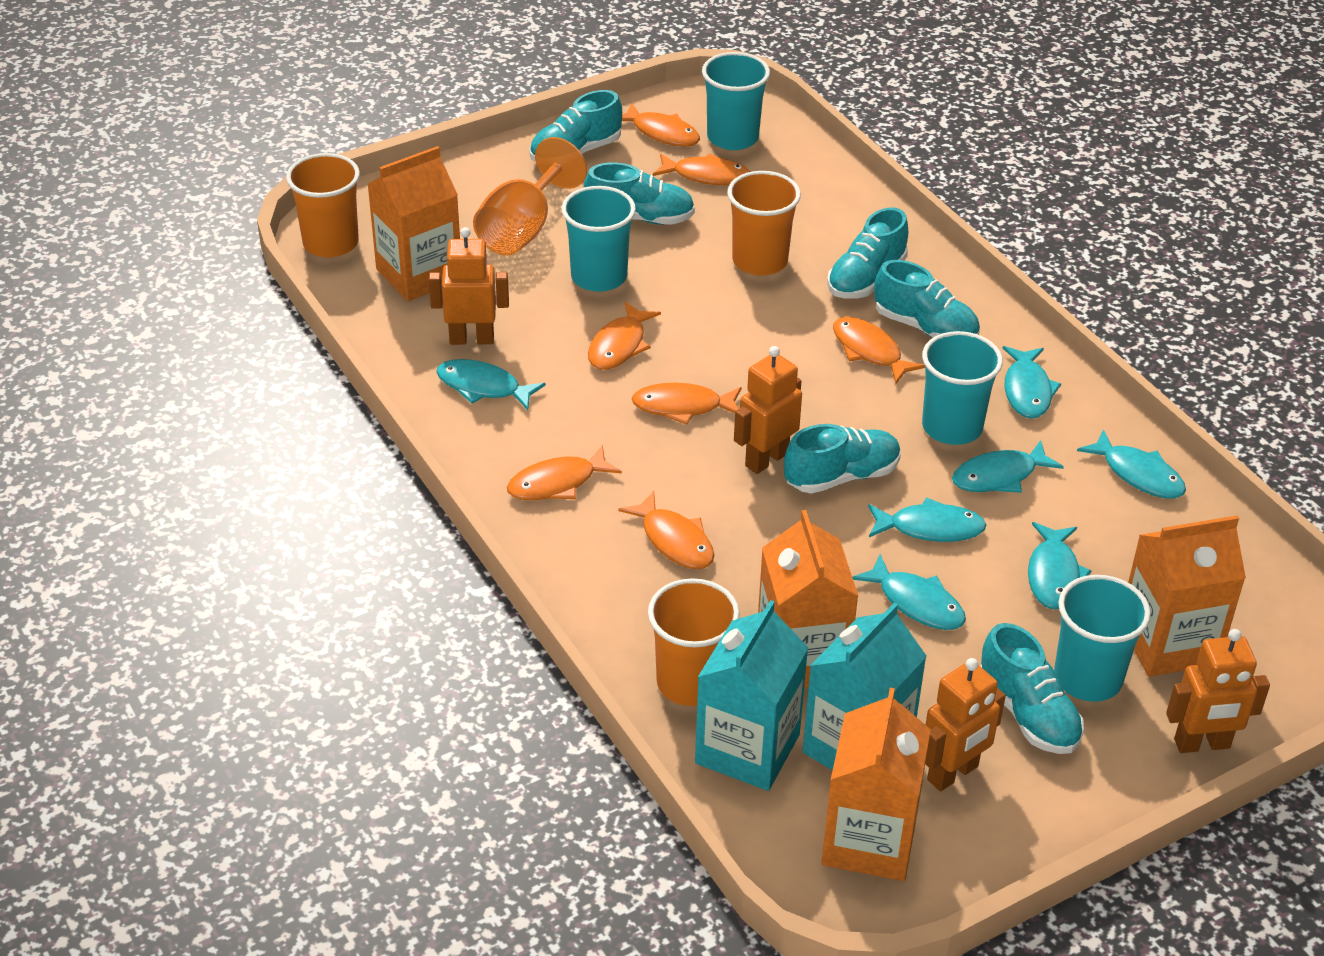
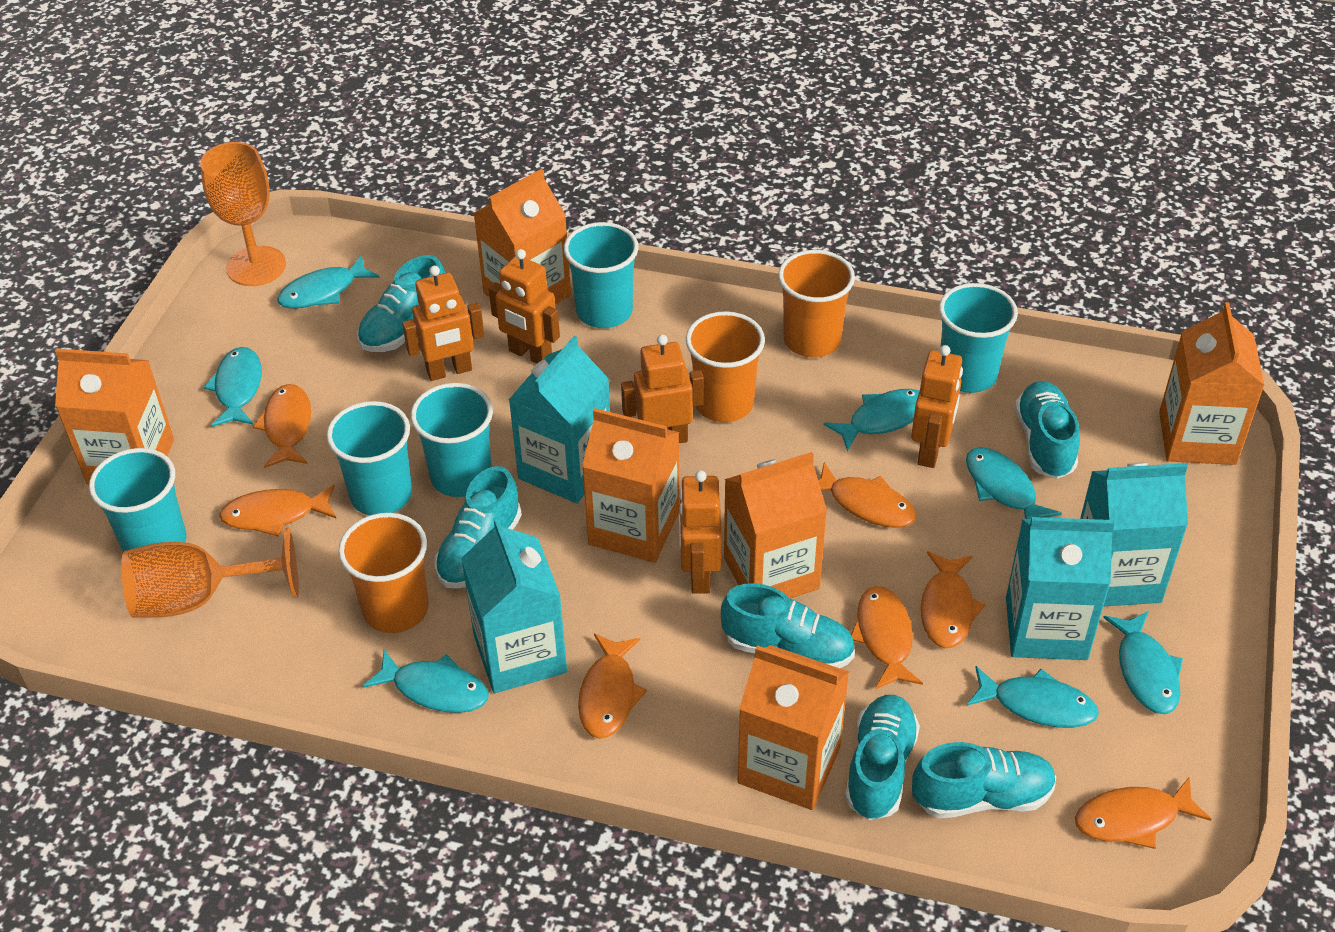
orange carton: [367,146,460,301] [758,510,858,688] [821,688,931,881] [1128,515,1246,677] = 4 -> [55,349,174,485] [473,169,571,304] [582,408,680,563] [724,452,827,599] [738,645,849,810] [1159,302,1265,465] = 6
orange goblet: [473,137,587,256] = 1 -> [121,528,299,618] [200,142,286,286] = 2
orange robot: [429,227,509,345] [734,346,802,474] [925,658,1006,791] [1166,629,1270,753] = 4 -> [402,266,484,381] [489,249,560,364] [621,335,704,443] [679,470,721,594] [911,345,963,468] = 5
turquoise carton: [695,600,808,791] [803,602,927,770] = 2 -> [461,517,567,693] [509,336,610,503] [1006,517,1115,660] [1080,463,1188,607] = 4
turquoise cup: [561,186,636,292] [702,52,770,150] [922,331,1003,445] [1054,575,1151,702] = 4 -> [89,448,186,552] [327,401,412,515] [411,383,493,497] [564,222,639,328] [939,283,1018,393] = 5

